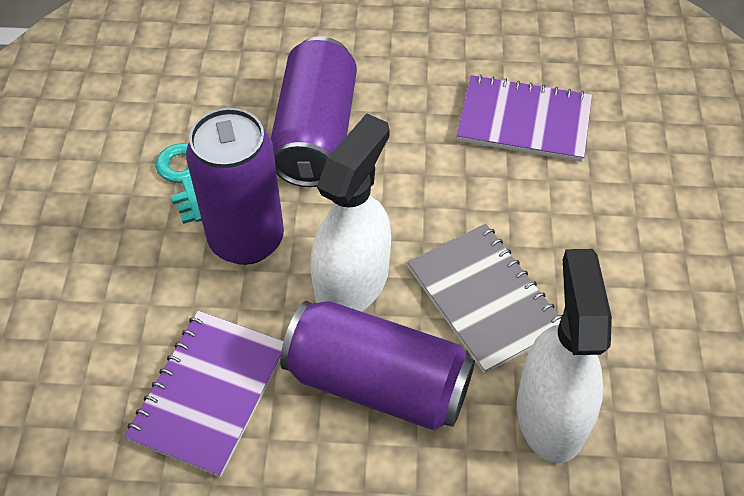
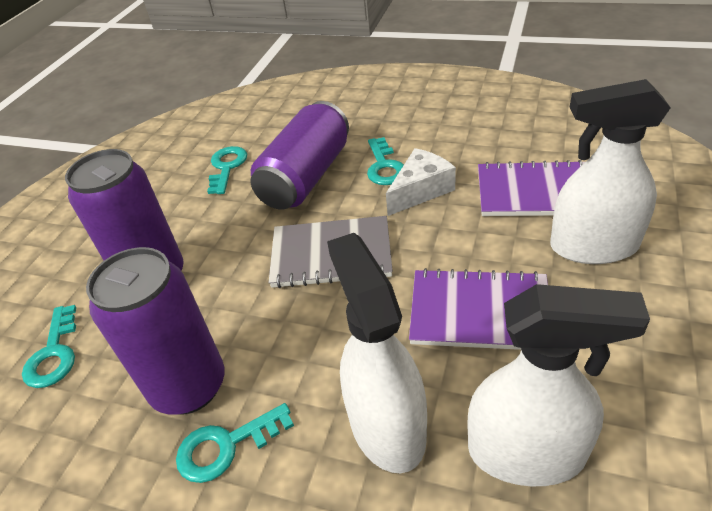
turquoise key: [155,143,202,224] = 1 -> [22,305,76,388] [176,403,294,483] [207,146,247,194] [367,137,404,185] = 4
white cheese: none = 0 -> [386,148,456,216] = 1
white spray bottle: [311,113,391,312] [517,249,612,464] = 2 -> [327,233,427,473] [467,284,650,486] [550,79,671,264] = 3

